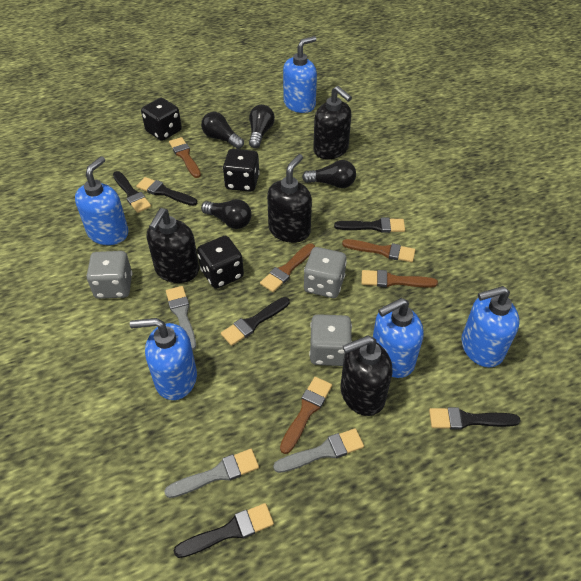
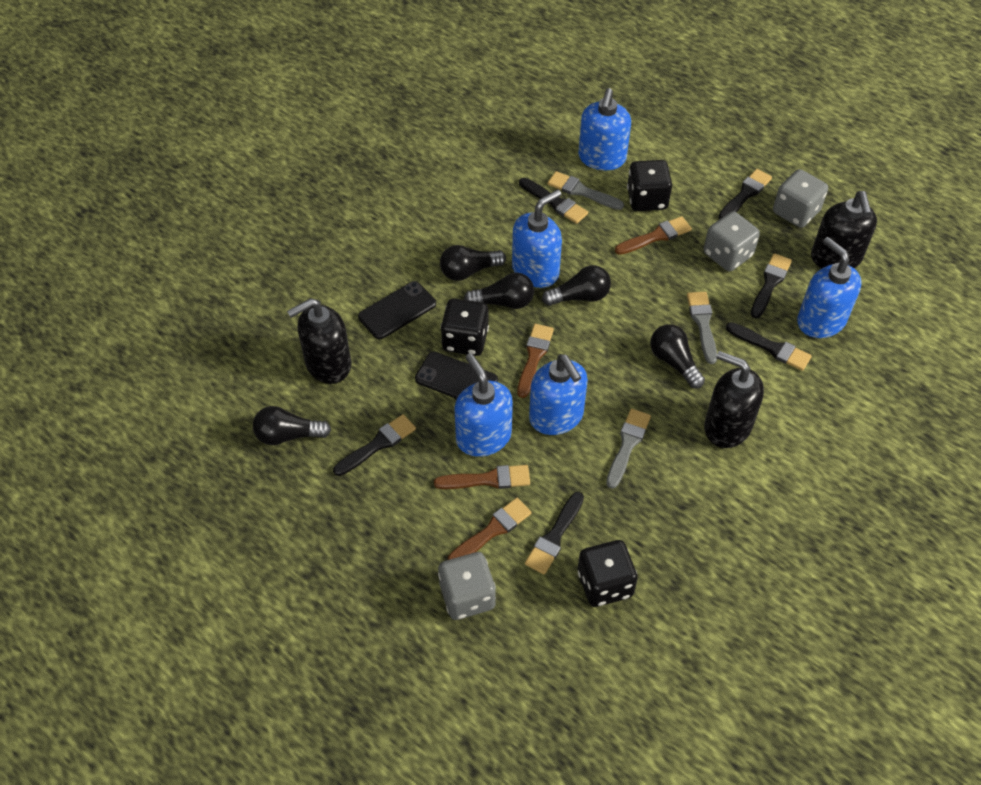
black light bulb: [201,112,244,149] [201,199,252,229] [249,105,275,148] [302,160,356,188] = 4 -> [253,406,331,445] [440,245,506,281] [464,272,534,309] [542,265,611,306] [650,324,705,389] = 5
black phone: none = 0 -> [358,281,436,339] [415,352,498,399] = 2
black soap dispenser: [147,208,199,283] [267,154,312,243] [313,86,352,159] [341,336,392,416] = 4 -> [287,298,351,384] [704,351,764,448] [811,191,877,268] = 3
brown brush: [169,137,201,178] [260,243,315,292] [280,377,332,454] [342,239,415,262] [361,270,438,288] = 5 -> [434,465,530,489] [448,498,531,560] [517,324,554,398] [615,216,692,255] = 4

